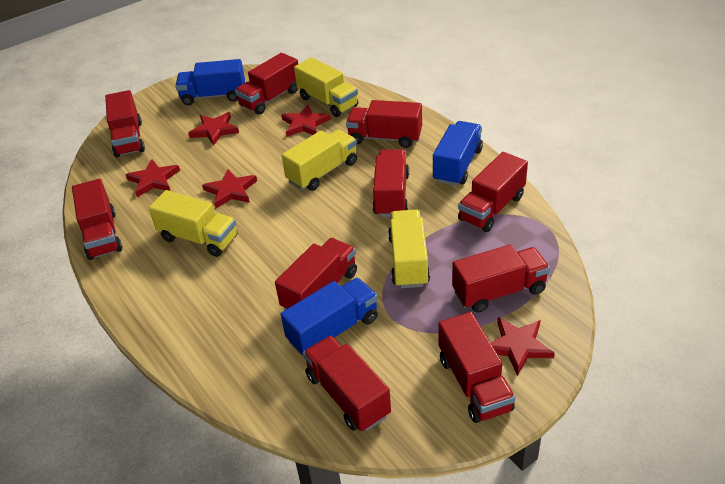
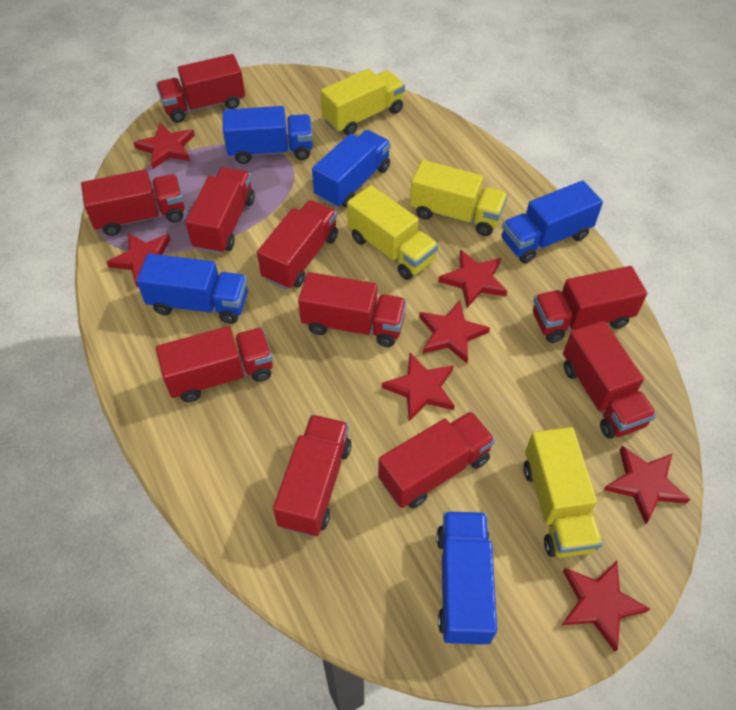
blue truck: [175,59,245,105] [281,278,378,357] [433,121,483,186] = 3 -> [136,253,248,324] [223,106,313,164] [312,130,391,208] [436,511,497,645] [502,180,603,263] = 5
red star: [126,159,180,197] [188,112,239,146] [202,169,257,209] [281,105,331,137] [491,317,555,376] = 5 -> [107,233,171,288] [133,123,195,169] [382,353,455,421] [419,300,490,363] [438,250,507,308] [562,561,650,652] [604,446,690,525] = 7

